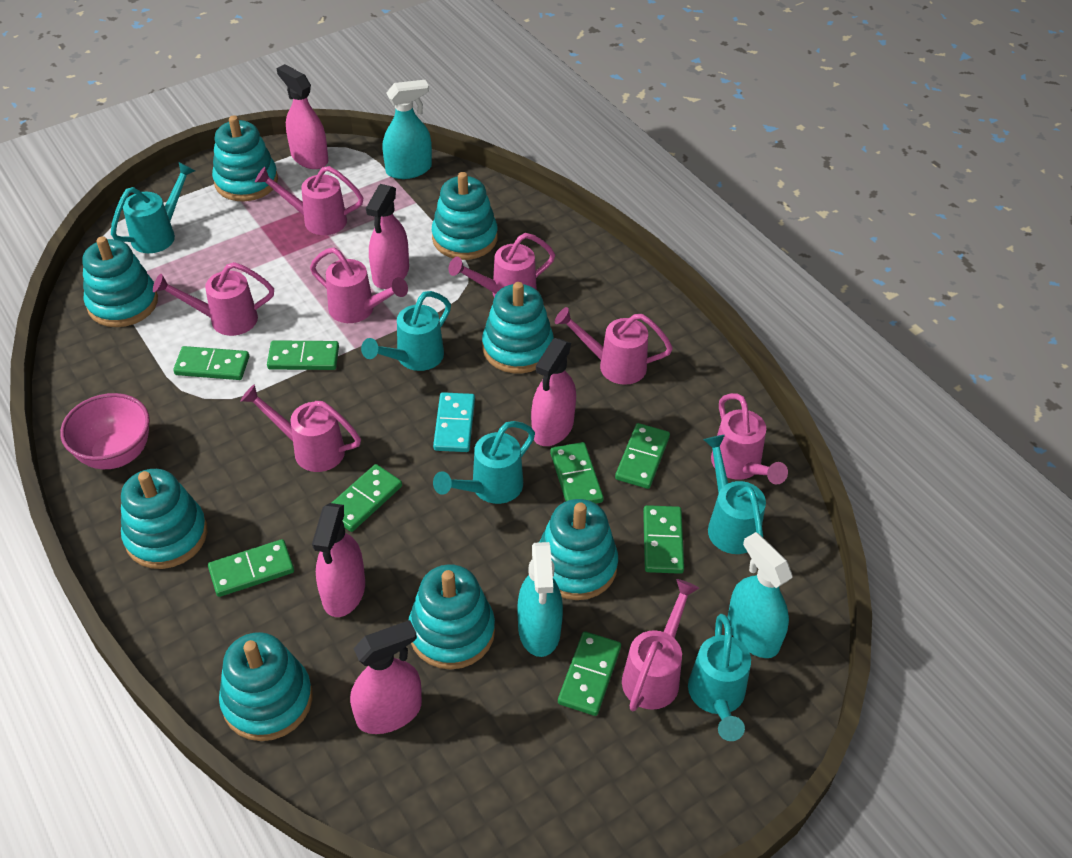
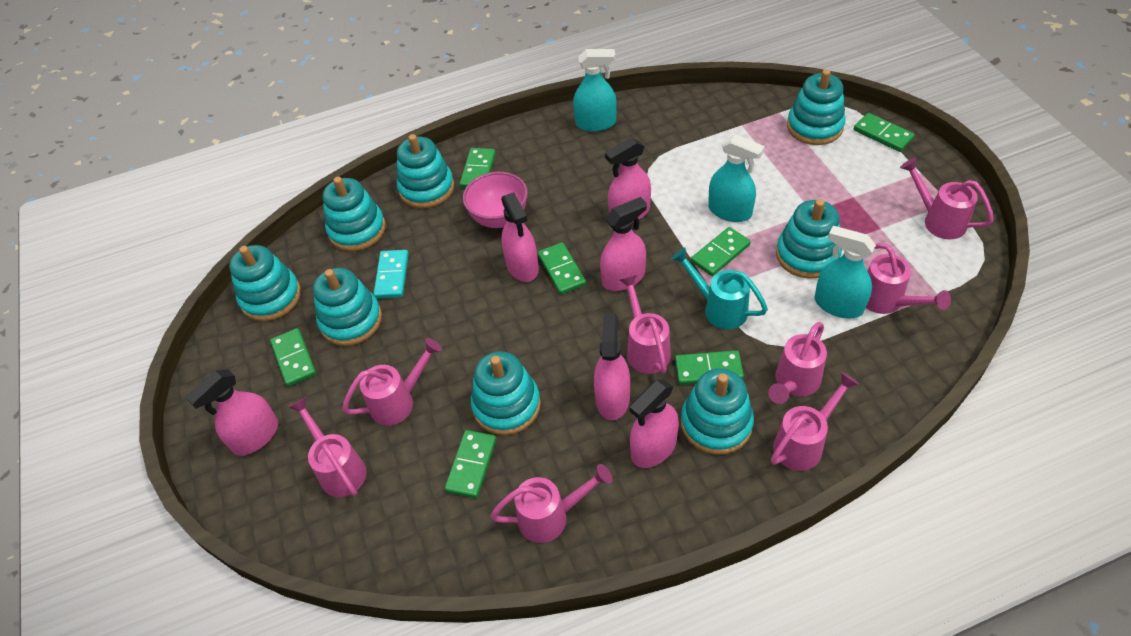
green domino: [173,346,249,380] [208,539,294,597] [267,340,339,370] [332,464,402,532] [550,442,604,504] [558,631,621,716] [615,423,670,489] [643,505,684,574] = 8 -> [270,328,316,387] [445,430,497,498] [460,148,496,188] [538,242,586,295] [675,350,744,385] [691,227,751,276] [854,113,915,152] = 7
pink spray bottle: [277,64,328,169] [312,503,365,617] [350,620,422,734] [366,184,409,289] [531,338,576,446] = 5 -> [186,369,278,456] [501,192,539,282] [594,314,630,420] [600,197,647,291] [605,138,651,223] [630,379,679,468] = 6
turquoise watering can: [111,162,195,253] [361,291,451,371] [433,421,535,504] [688,614,751,741] [703,435,766,554] = 5 -> [671,247,768,329] = 1

